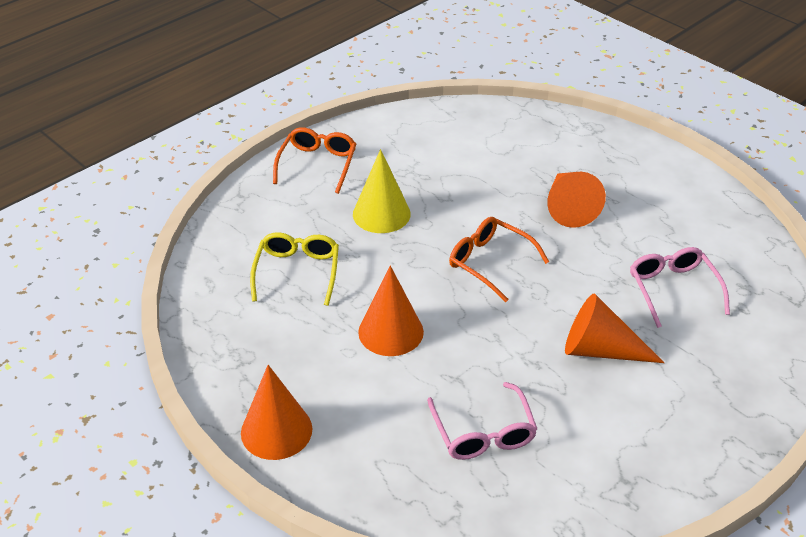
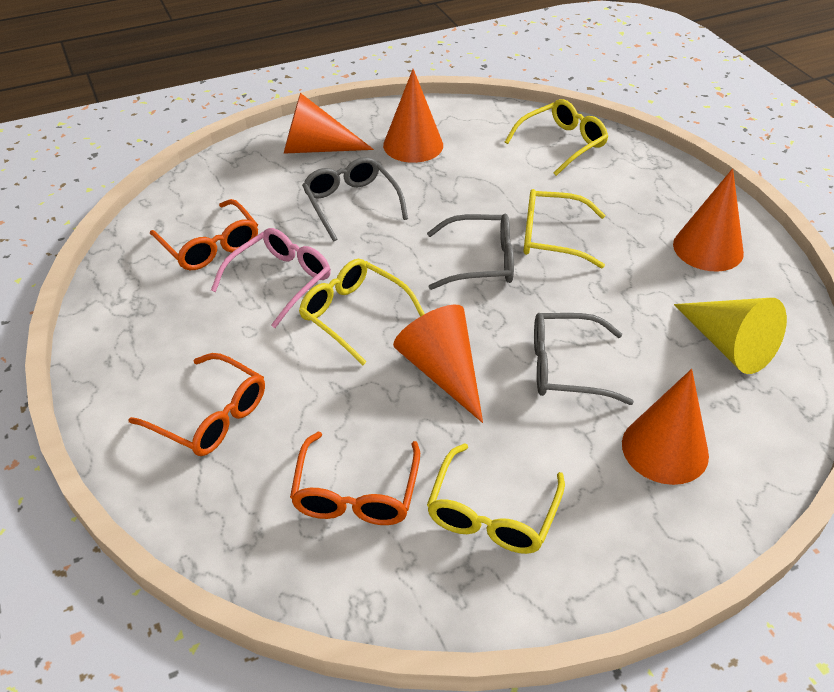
grey glasses: none = 0 -> [302,157,408,242] [427,214,514,290] [534,313,634,405] = 3
orange cone: [241,365,312,460] [358,266,424,356] [547,172,606,228] [565,293,664,363] = 4 -> [284,93,374,154] [383,69,443,163] [393,305,483,423] [622,369,709,485] [673,169,744,272] = 5
orange glasses: [273,127,356,194] [449,217,549,302] = 2 -> [128,353,265,456] [150,199,258,270] [290,432,420,525] = 3
pink glasses: [427,382,537,460] [630,247,730,328] = 2 -> [211,228,331,328] = 1
yellow glasses: [250,232,339,306] = 1 -> [299,259,425,365] [427,443,565,554] [505,99,608,176] [523,189,605,269] = 4

